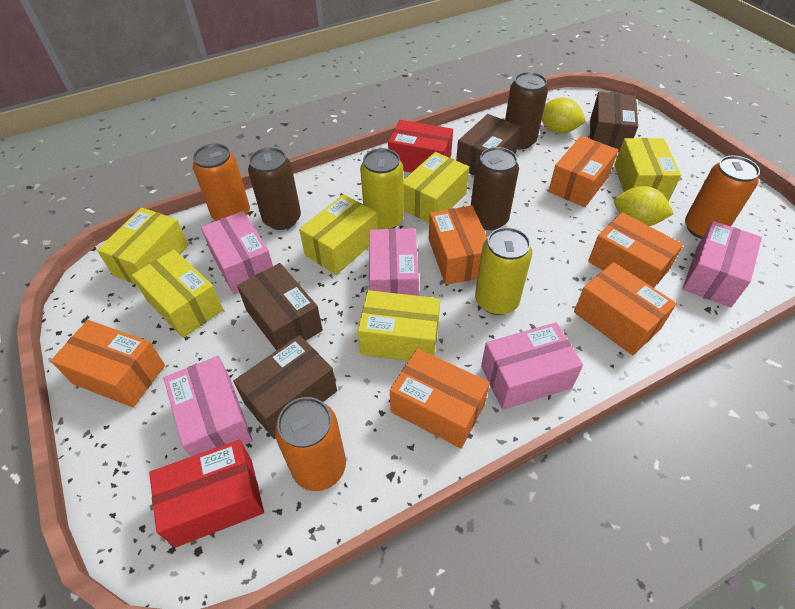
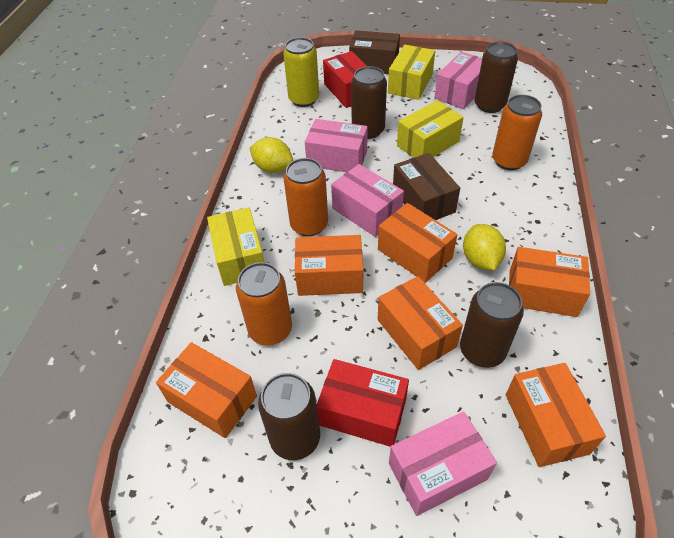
brown box: [233,335,337,439] [237,263,323,351] [456,114,521,175] [590,92,638,152] = 4 -> [349,30,400,74] [393,153,460,220] = 2
brown can: [248,147,301,230] [471,147,519,230] [505,72,548,149] = 3 -> [258,373,320,460] [351,66,387,139] [460,282,524,368] [475,42,518,113] = 4
pink box: [164,356,253,457] [201,211,273,294] [369,228,419,296] [481,322,583,410] [682,221,762,307] = 5 -> [305,119,368,172] [331,164,404,237] [389,412,497,516] [434,52,482,109] = 4
yellow box: [97,208,188,285] [132,249,223,338] [299,194,378,275] [358,290,440,361] [403,152,469,223] [615,138,681,201] = 6 -> [207,207,264,286] [388,44,435,100] [397,100,464,158] = 3
yellow can: [360,148,404,229] [475,227,532,315] = 2 -> [283,37,319,107] = 1

